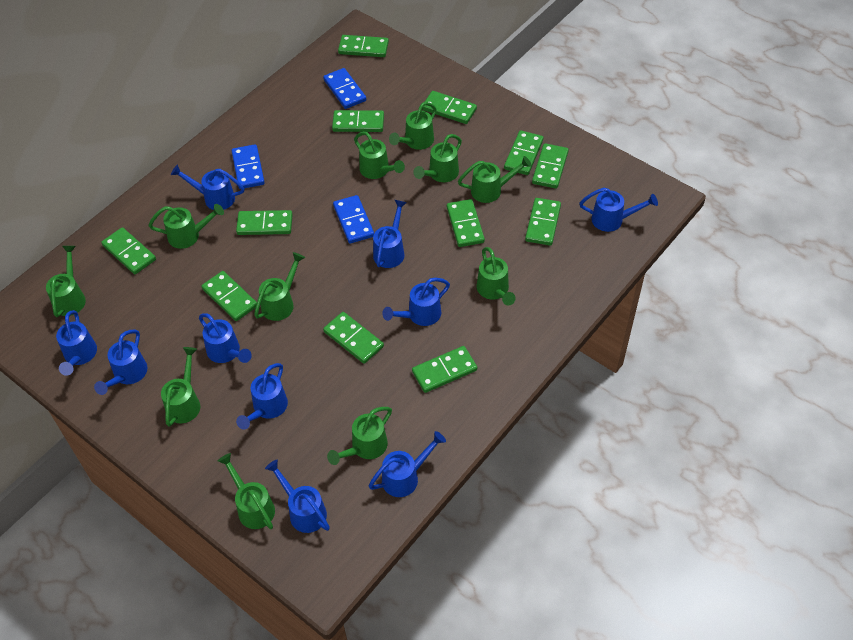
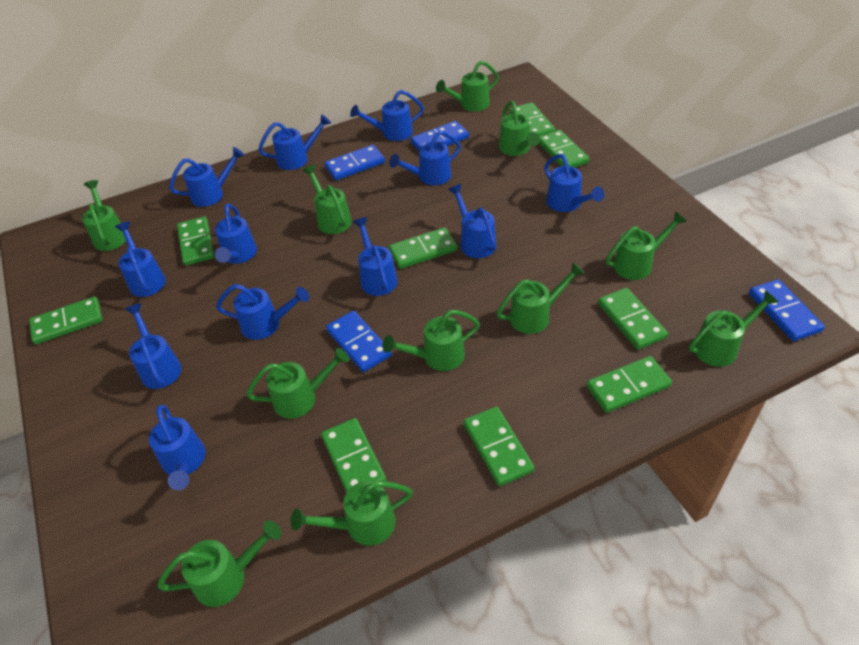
blue domino: [232,144,265,189] [323,68,366,109] [333,195,374,244] = 3 -> [324,145,385,180] [326,311,392,372] [410,121,469,151] [749,279,825,341] = 4
blue watering can: [56,310,97,376] [94,329,148,395] [171,164,244,210] [199,313,252,363] [236,363,288,430] [265,460,330,533] [368,431,446,497] [373,200,407,268] [382,278,450,326] [579,188,658,232] = 10 -> [115,222,166,297] [125,303,182,389] [149,405,206,490] [169,147,245,207] [215,203,257,264] [216,284,309,340] [258,114,331,170] [350,90,424,141] [353,217,398,296] [389,131,461,185] [448,184,497,258] [544,154,604,212] = 12
green domino: [101,227,156,274] [202,271,257,321] [236,210,293,235] [323,312,384,364] [332,110,384,132] [338,35,389,57] [412,346,477,393] [422,91,477,124] [447,199,485,247] [504,130,543,175] [525,198,561,246] [532,143,569,189] = 12 -> [29,296,103,344] [177,216,215,266] [321,418,387,493] [389,227,458,269] [463,407,535,486] [509,102,555,136] [538,130,589,168] [586,356,672,413] [598,288,668,350] = 9

